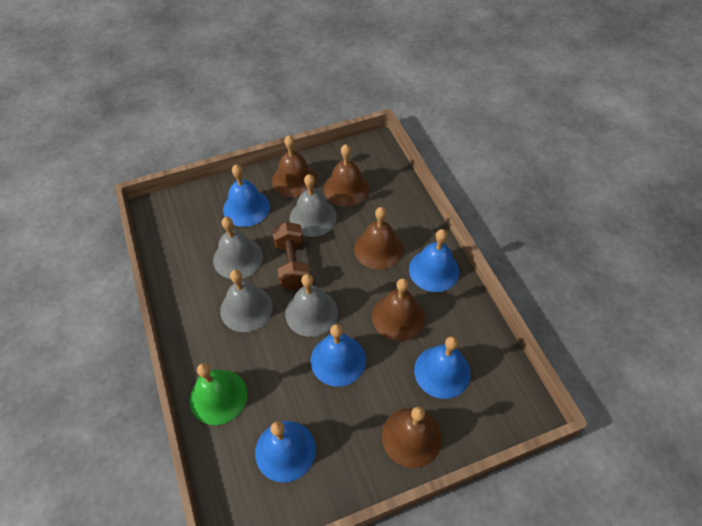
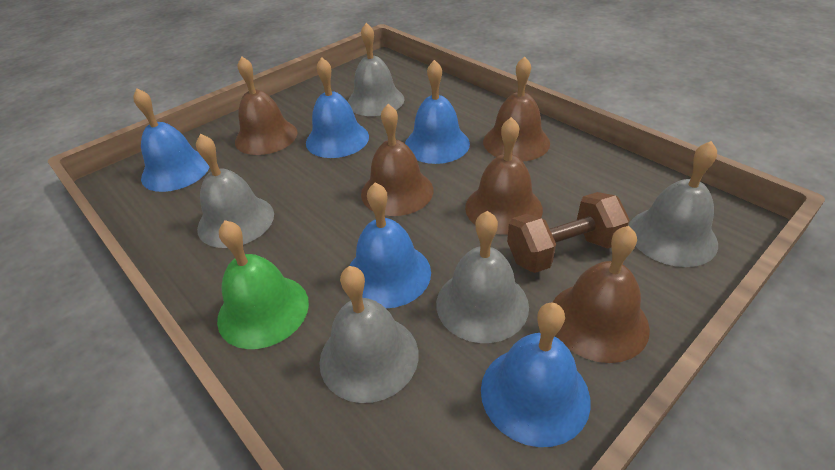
grey bell: [213,217,263,279] [220,270,273,332] [285,274,338,337] [290,174,337,237] = 4 -> [196,134,274,248] [319,266,419,403] [348,23,405,116] [436,211,529,343] [629,141,718,267] = 5

